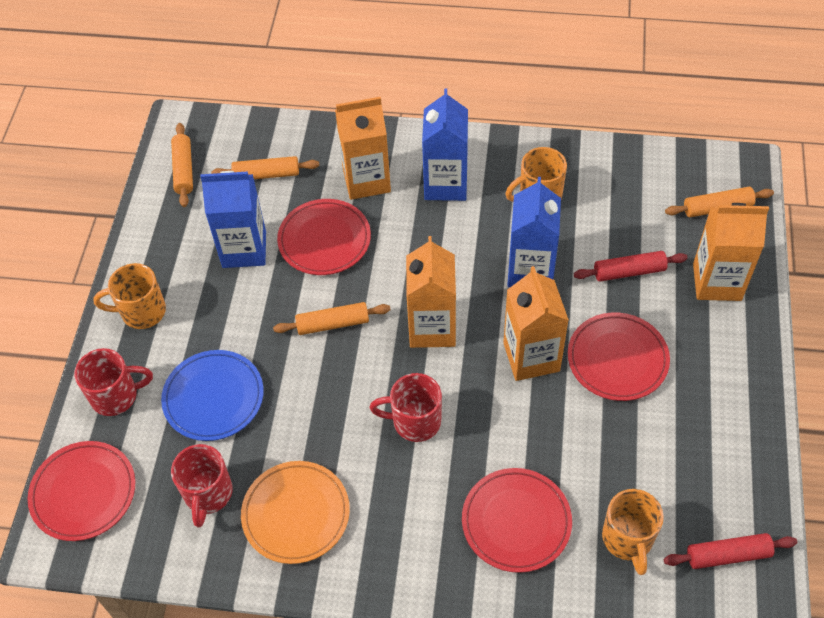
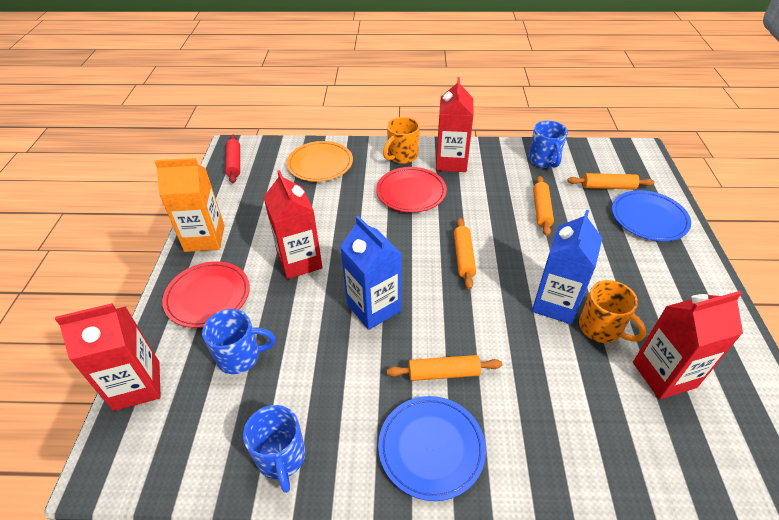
blue carton: [200,171,266,268] [422,88,468,201] [507,177,561,287] = 3 -> [340,216,402,330] [532,210,602,324] = 2
blue mug: none = 0 -> [202,309,276,374] [243,405,305,493] [529,121,568,168] = 3
blue plate: [161,350,264,441] = 1 -> [378,396,486,501] [612,190,691,241] = 2
orange carton: [335,97,391,200] [406,236,456,348] [503,266,569,381] [693,203,769,301] = 4 -> [154,158,224,252] = 1
orange mug: [93,263,166,329] [506,147,567,202] [602,489,664,575] = 3 -> [383,117,420,164] [579,280,647,343] = 2
red carton: none = 0 -> [55,303,161,411] [264,170,323,279] [436,77,473,172] [633,291,743,399] = 4
red mug: [74,348,153,416] [171,444,233,528] [369,373,442,442] = 3 -> none = 0
red plate: [28,441,135,541] [277,199,371,275] [462,468,572,573] [568,313,670,401] = 4 -> [162,261,250,328] [376,167,447,213] = 2
red rolling pin: [574,251,688,281] [664,533,797,569] = 2 -> [225,135,240,183] = 1

